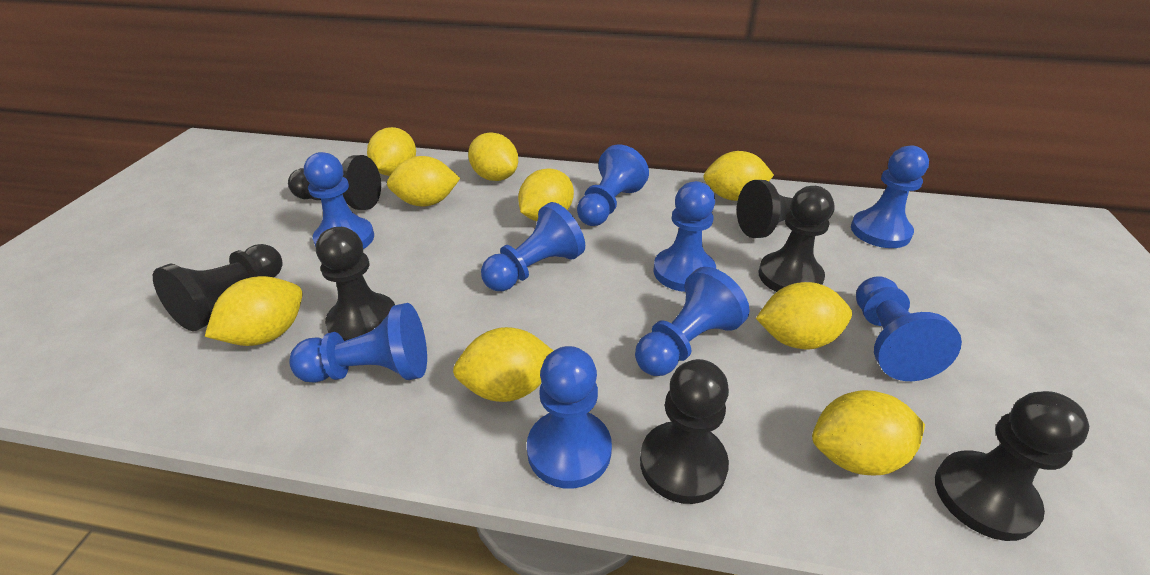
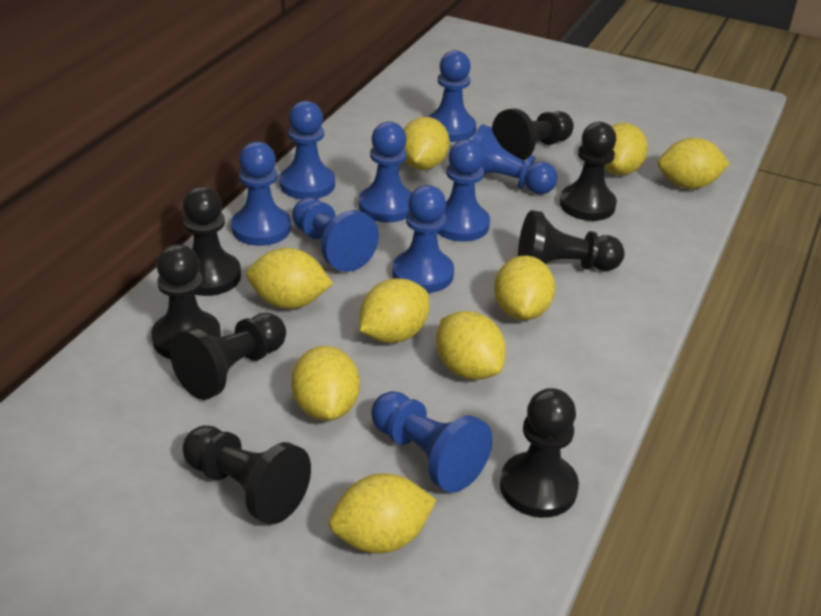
black pawn: [153,244,283,331] [288,155,381,210] [316,227,395,341] [640,359,729,504] [737,180,835,238] [759,186,834,292] [935,391,1089,541] = 7 -> [151,244,221,359] [170,313,286,400] [183,186,241,296] [183,425,311,525] [492,108,574,161] [500,388,579,518] [518,210,625,271] [560,122,617,221] = 8

